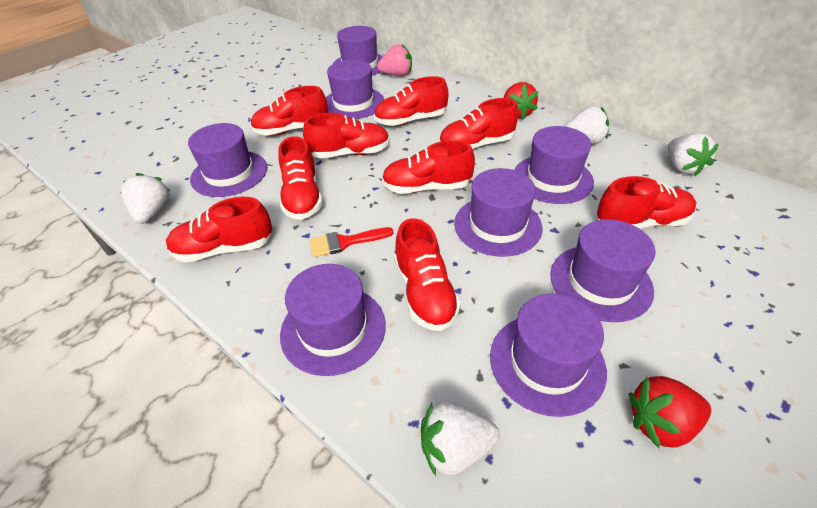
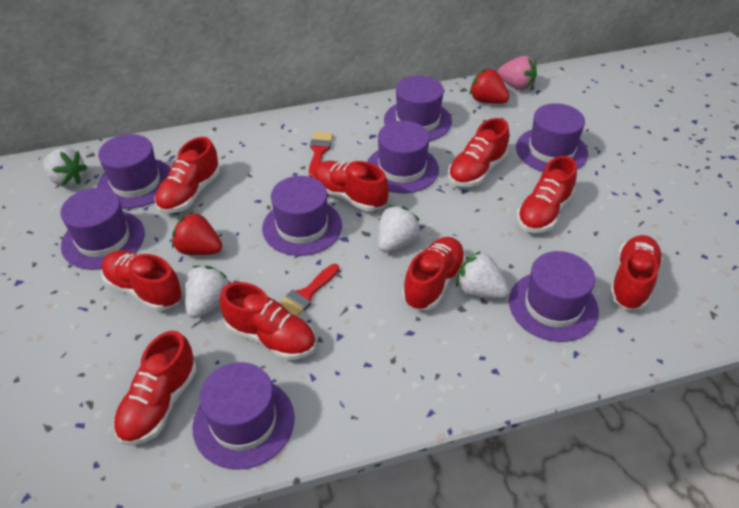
red brush: [310,227,393,257] = 1 -> [279,264,339,316] [309,132,333,177] = 2

